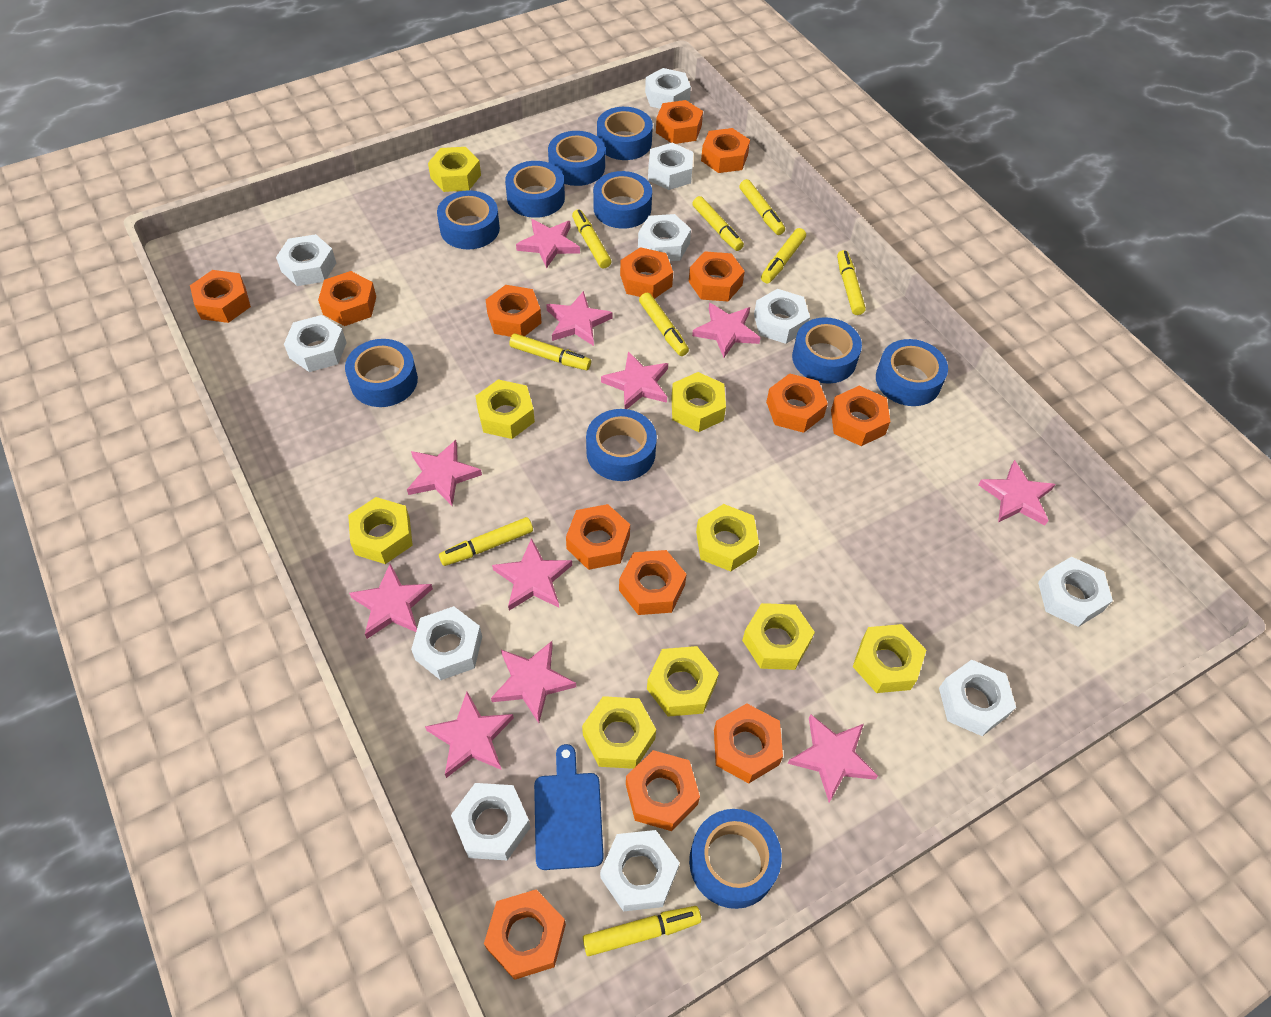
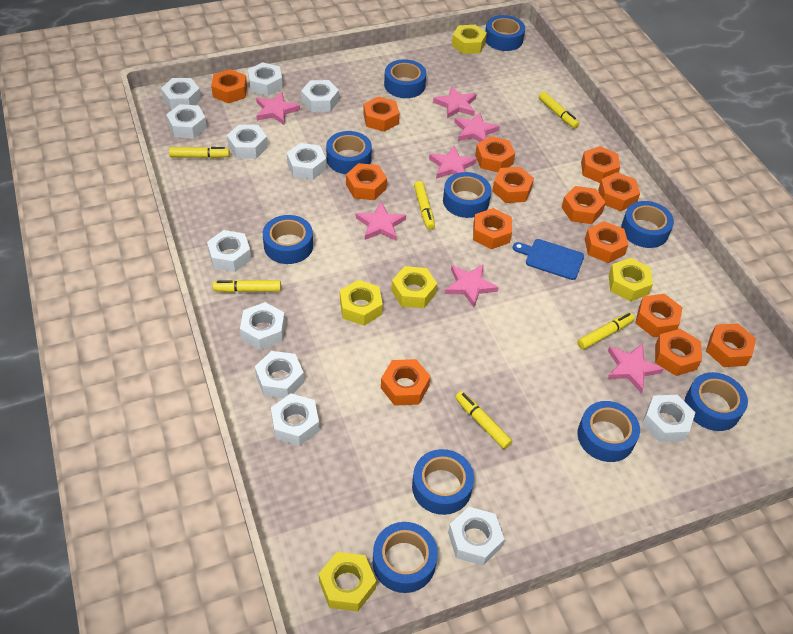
pink star: [349,564,433,639] [407,440,482,506] [425,692,514,778] [491,641,576,723] [492,538,572,611] [516,219,580,268] [546,291,613,346] [601,351,668,409] [692,303,760,358] [788,714,878,802] [978,460,1056,525] = 11 -> [256,92,300,125] [356,202,406,241] [429,146,477,179] [433,86,477,118] [445,264,499,307] [454,112,500,142] [607,343,664,393] = 7
white nut: [276,234,336,286] [284,315,347,372] [411,606,482,680] [451,783,531,860] [600,830,680,911] [638,214,691,261] [645,68,691,109] [648,143,693,190] [754,289,810,344] [939,660,1016,736] [1038,557,1113,627] = 11 -> [161,78,201,110] [166,104,207,139] [207,230,251,272] [227,124,268,159] [240,302,285,350] [248,62,283,96] [255,351,304,398] [271,393,320,446] [287,143,327,180] [301,80,339,112] [448,507,504,566] [642,395,696,442] = 12
yellow marker: [439,517,533,566] [509,333,591,370] [572,209,611,269] [583,906,701,956] [639,293,689,356] [692,196,744,251] [739,179,785,235] [761,228,806,283] [837,250,866,315] = 9 -> [169,147,230,158] [213,280,281,293] [414,181,435,230] [455,391,512,449] [539,92,579,129] [577,312,634,350] = 6
yellow nut: [348,497,413,564] [428,147,481,192] [475,379,535,439] [582,696,656,769] [647,646,719,717] [671,372,726,432] [696,504,759,572] [742,603,815,670] [853,624,926,693] = 9 -> [319,552,376,611] [340,280,383,326] [391,266,437,308] [452,25,487,54] [609,258,653,301] = 5

